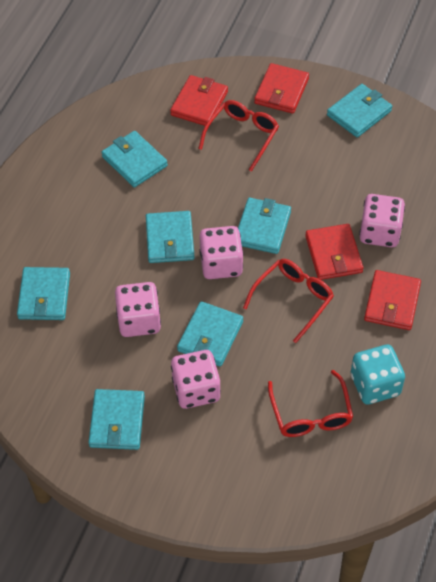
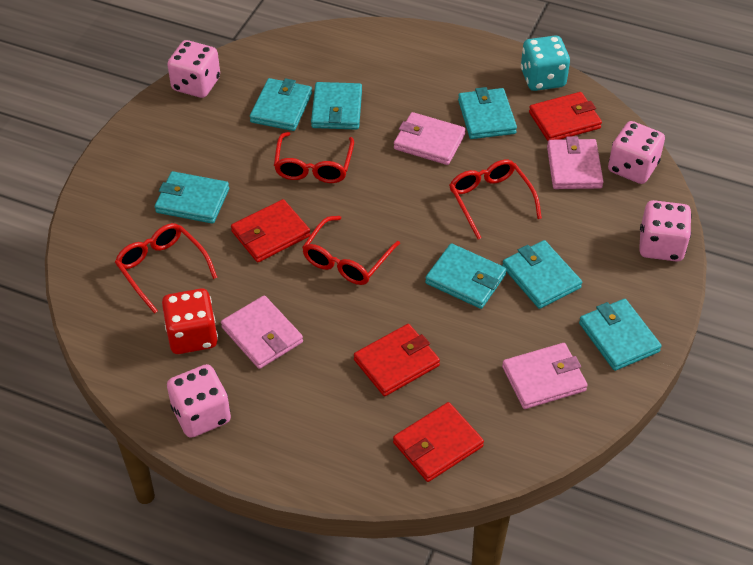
pink wallet: none = 0 -> [221,295,303,369] [394,112,466,165] [502,343,588,409] [547,136,604,189] = 4
red dice: none = 0 -> [162,289,218,354] = 1
red glasses: [198,100,279,172] [243,259,334,343] [268,370,353,437] = 3 -> [115,223,218,314] [274,132,354,183] [302,216,400,285] [449,160,542,240] = 4

